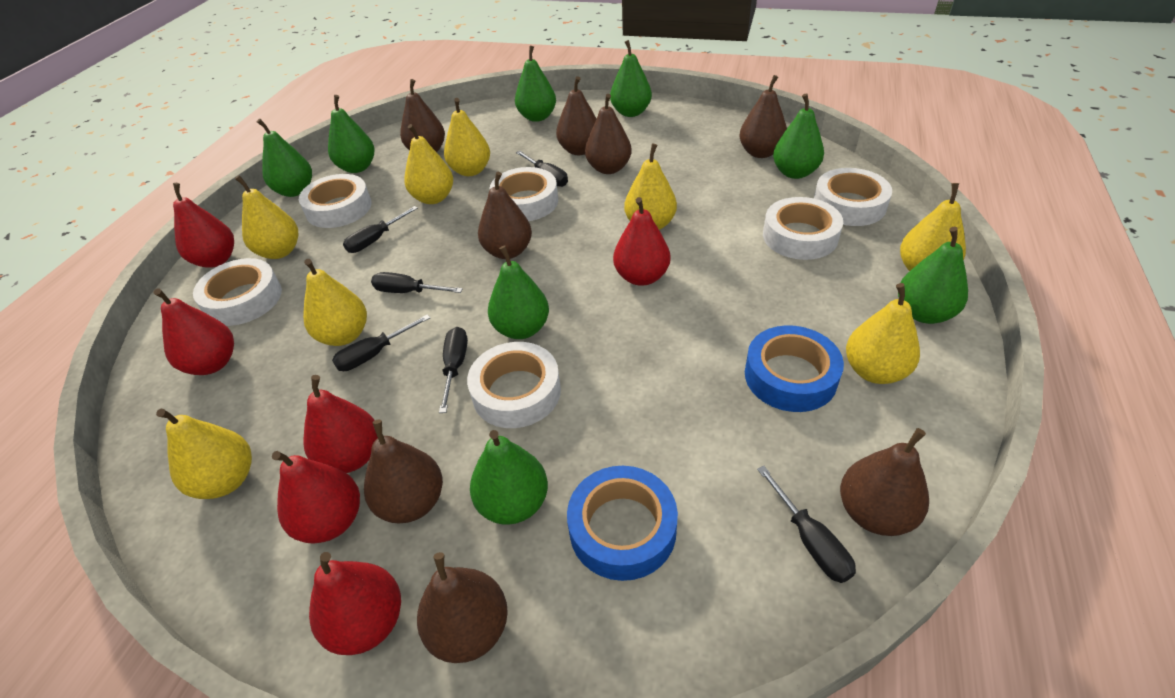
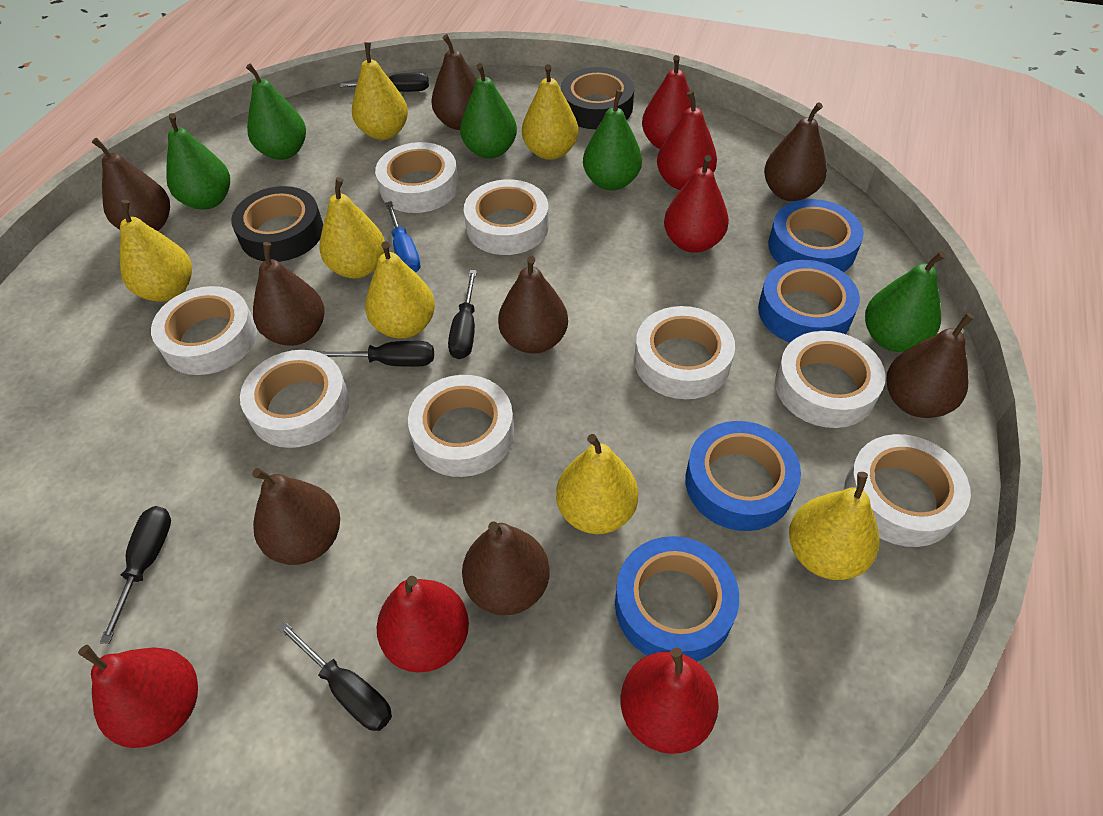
black screwdriver: [332,314,430,371] [343,206,418,253] [371,272,463,293] [439,327,468,413] [516,151,568,187] [757,466,856,583] = 6 -> [100,506,171,644] [277,621,392,731] [316,341,434,367] [340,72,429,92] [448,270,477,359] = 5
black tape: none = 0 -> [231,186,323,262] [560,67,634,129] = 2
blue screwdriver: none = 0 -> [385,201,420,273] = 1
blue tape: [567,466,678,581] [745,325,844,412] = 2 -> [615,536,739,661] [685,421,801,531] [758,260,860,343] [768,199,864,272] = 4
green pear: [257,119,312,197] [328,95,375,173] [470,430,548,525] [488,245,549,339] [515,46,556,122] [610,40,652,117] [773,93,824,179] [898,227,968,324] = 8 -> [166,113,230,210] [246,63,306,160] [460,63,517,159] [583,90,642,191] [865,251,946,352] = 5
white tape: [193,258,282,326] [299,174,372,228] [467,342,561,428] [489,167,558,221] [763,197,843,260] [814,168,892,226] = 6 -> [151,286,257,375] [240,350,349,448] [375,142,459,213] [408,375,514,477] [464,179,549,255] [634,306,735,399] [775,331,886,428] [844,434,971,547] = 8
yellow pear: [156,409,252,499] [235,175,298,259] [303,259,367,346] [404,124,453,204] [444,98,490,176] [624,143,677,230] [846,283,920,384] [900,183,966,271] = 8 -> [120,200,192,302] [319,177,385,278] [352,42,408,140] [365,241,435,339] [522,64,578,160] [556,434,638,534] [789,472,879,580] = 7

